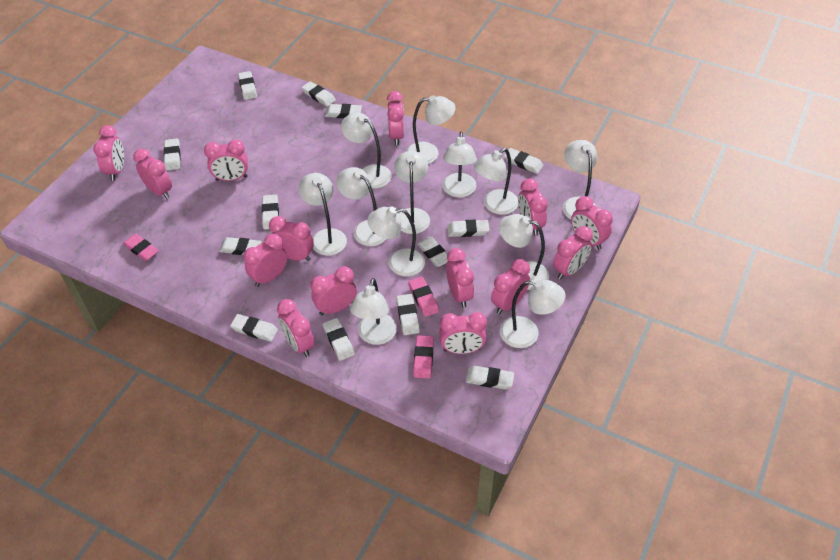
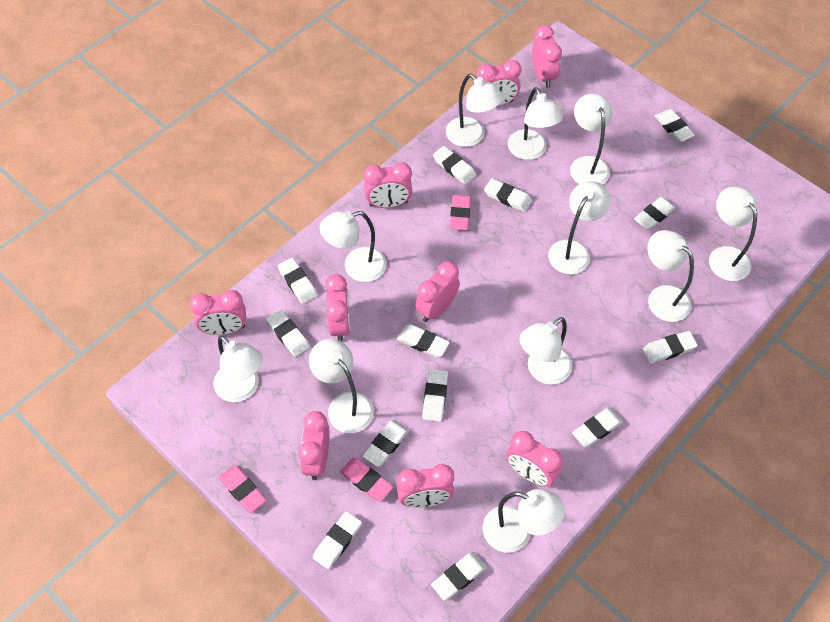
pink clock: [93,125,124,181] [133,149,172,199] [204,140,248,181] [243,234,287,287] [269,216,314,261] [277,299,315,357] [311,266,357,315] [387,91,404,145] [439,312,487,354] [446,248,474,308] [491,259,530,314] [518,179,548,236] [553,226,593,280] [571,196,613,250] = 14 -> [189,290,246,335] [298,411,329,480] [325,274,350,342] [364,163,412,208] [397,464,454,508] [415,261,460,322] [477,60,522,107] [506,431,563,486] [532,25,562,88] = 9
white lamp: [299,173,347,256] [336,167,386,246] [341,113,392,189] [350,278,397,345] [367,207,425,277] [394,151,430,234] [406,95,456,164] [443,131,477,198] [474,148,518,215] [499,214,549,290] [500,280,565,348] [563,140,597,220] = 12 -> [214,335,263,402] [309,339,374,433] [320,211,387,282] [446,74,504,147] [483,489,565,552] [508,87,563,160] [519,317,572,385] [548,181,611,274] [570,94,612,185] [647,230,694,322] [709,187,757,281] = 11

